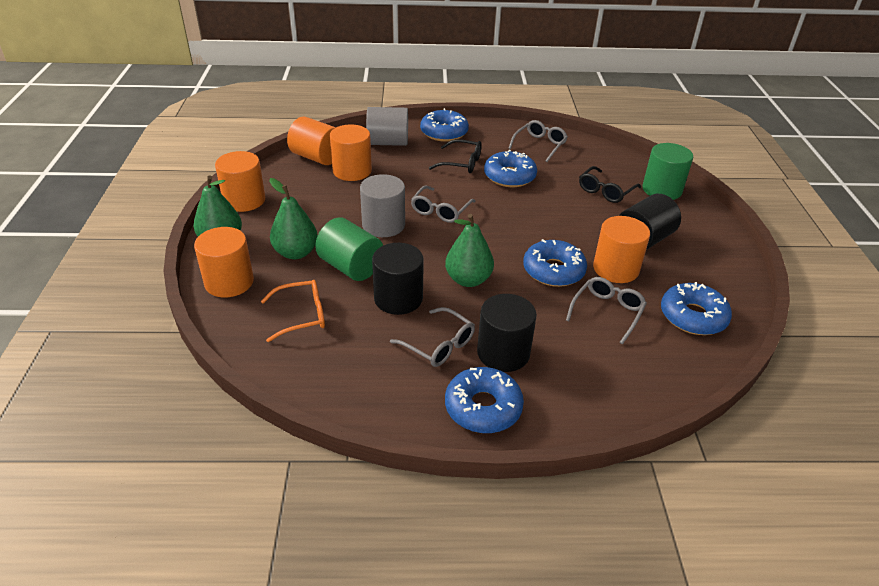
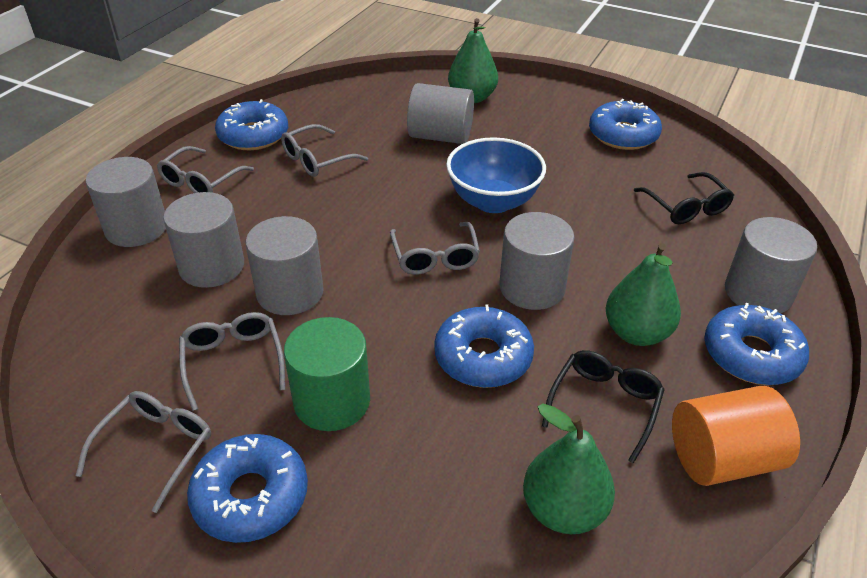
black cylinder: [372,243,424,315] [477,294,537,372] [619,194,681,250] = 3 -> none = 0
blue bowl: none = 0 -> [446,137,546,213] = 1
green cylinder: [315,218,383,281] [642,143,693,200] = 2 -> [284,317,370,431] = 1
grey cylinder: [360,174,405,237] [366,107,408,146] = 2 -> [86,157,166,247] [163,192,244,288] [246,216,324,315] [407,83,474,144] [499,212,575,310] [725,217,817,314] = 6
grey glasses: [390,307,475,367] [411,186,476,223] [508,120,568,162] [566,277,647,344] = 4 -> [76,391,211,513] [157,146,254,193] [179,312,285,411] [281,124,368,177] [390,222,480,275] = 5
orange cylinder: [194,227,254,297] [215,151,265,212] [287,117,336,165] [330,124,372,181] [593,216,650,283] = 5 -> [672,386,800,486] = 1
orange glasses: [261,280,325,342] = 1 -> none = 0

